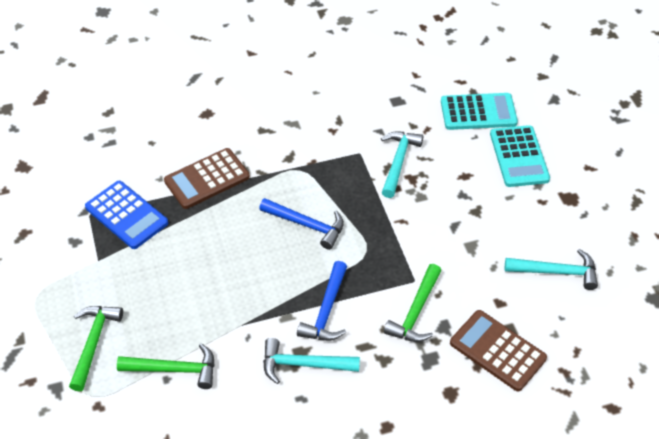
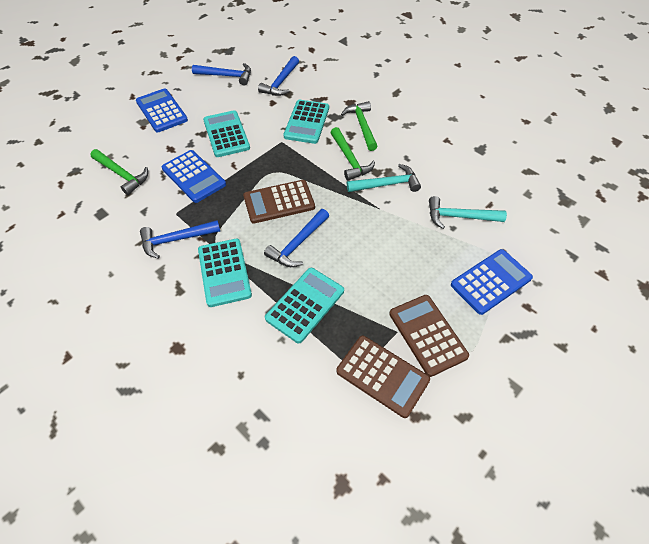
blue calculator: [85,181,168,249] = 1 -> [136,88,188,132] [162,150,226,203] [451,249,533,315] = 3
blue hammer: [259,198,344,250] [297,261,347,341] = 2 -> [140,220,220,259] [192,63,251,86] [258,56,299,96] [264,209,329,267] = 4
brown calculator: [164,148,250,209] [450,310,547,391] = 2 -> [243,180,315,224] [336,336,430,418] [389,295,469,377] = 3
turquoise calculator: [441,93,518,130] [490,125,550,187] = 2 -> [198,239,252,307] [203,110,250,157] [265,268,344,343] [283,100,329,144] = 4
turquoise hammer: [263,338,360,384] [381,132,423,198] [505,249,598,290] = 3 -> [347,164,421,192] [429,196,507,229] = 2

